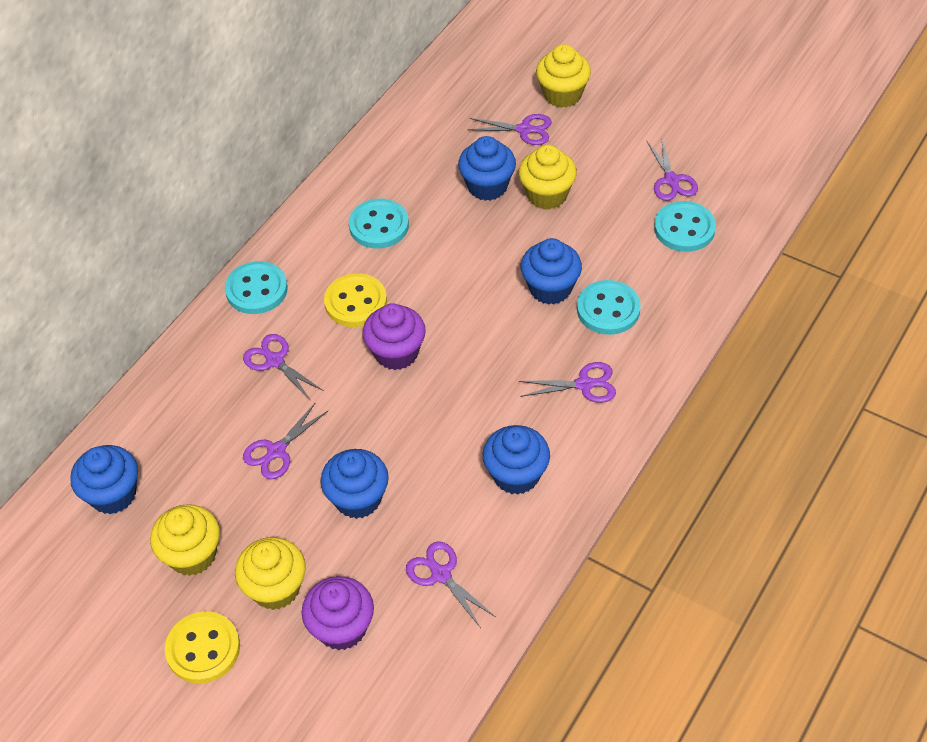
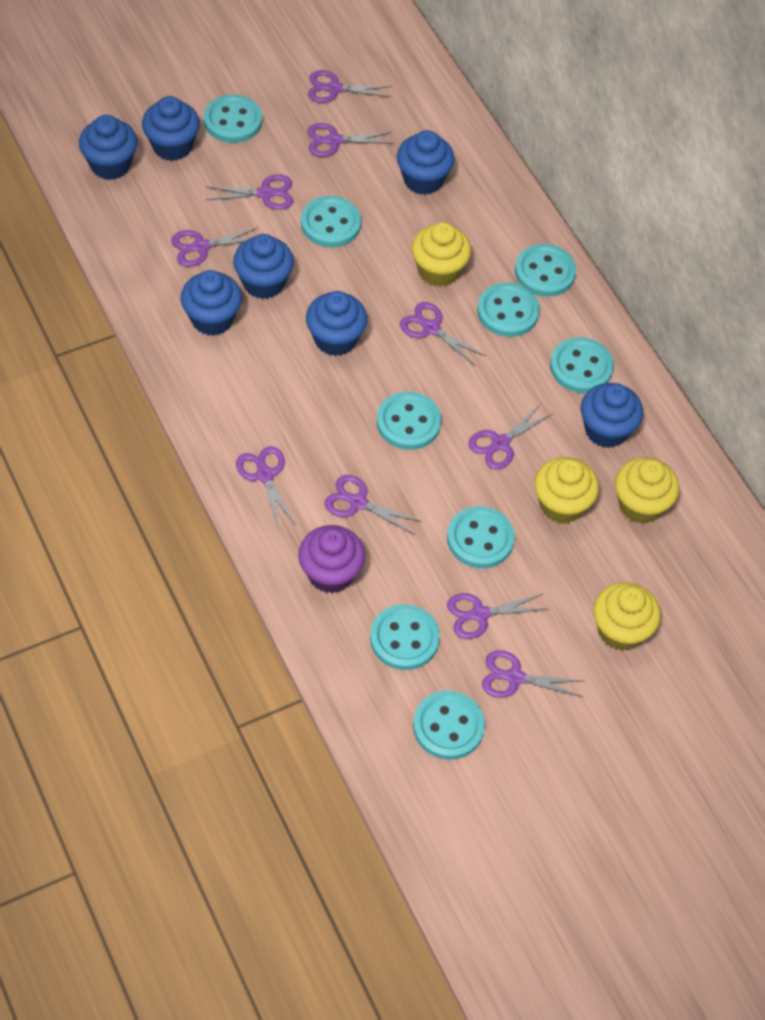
blue cupcake: [70,445,138,514] [321,449,389,519] [458,136,516,201] [483,425,550,495] [521,238,582,305] = 5 -> [79,115,138,180] [142,96,200,161] [181,270,242,336] [233,234,294,299] [306,291,367,356] [397,130,455,195] [581,383,643,448] = 7
purple cupcake: [302,576,374,651] [362,303,426,370] = 2 -> [298,525,365,593] = 1
purple scissors: [243,334,324,401] [243,402,328,479] [406,541,496,628] [467,114,552,145] [519,362,616,403] [647,137,698,201] = 6 -> [171,228,257,267] [206,174,293,210] [236,446,296,530] [307,123,393,157] [308,70,392,103] [325,475,422,534] [400,302,486,365] [447,593,547,639] [468,404,552,470] [482,650,584,698] = 10
turquoise button: [225,261,288,314] [349,198,409,249] [577,280,641,335] [654,201,716,252] = 4 -> [204,94,262,143] [301,196,361,247] [370,604,440,670] [377,392,441,450] [413,691,485,760] [447,506,515,568] [477,283,540,337] [515,244,576,297] [550,337,614,393] = 9
yellow button: [165,611,240,684] [324,273,387,327] = 2 -> none = 0

